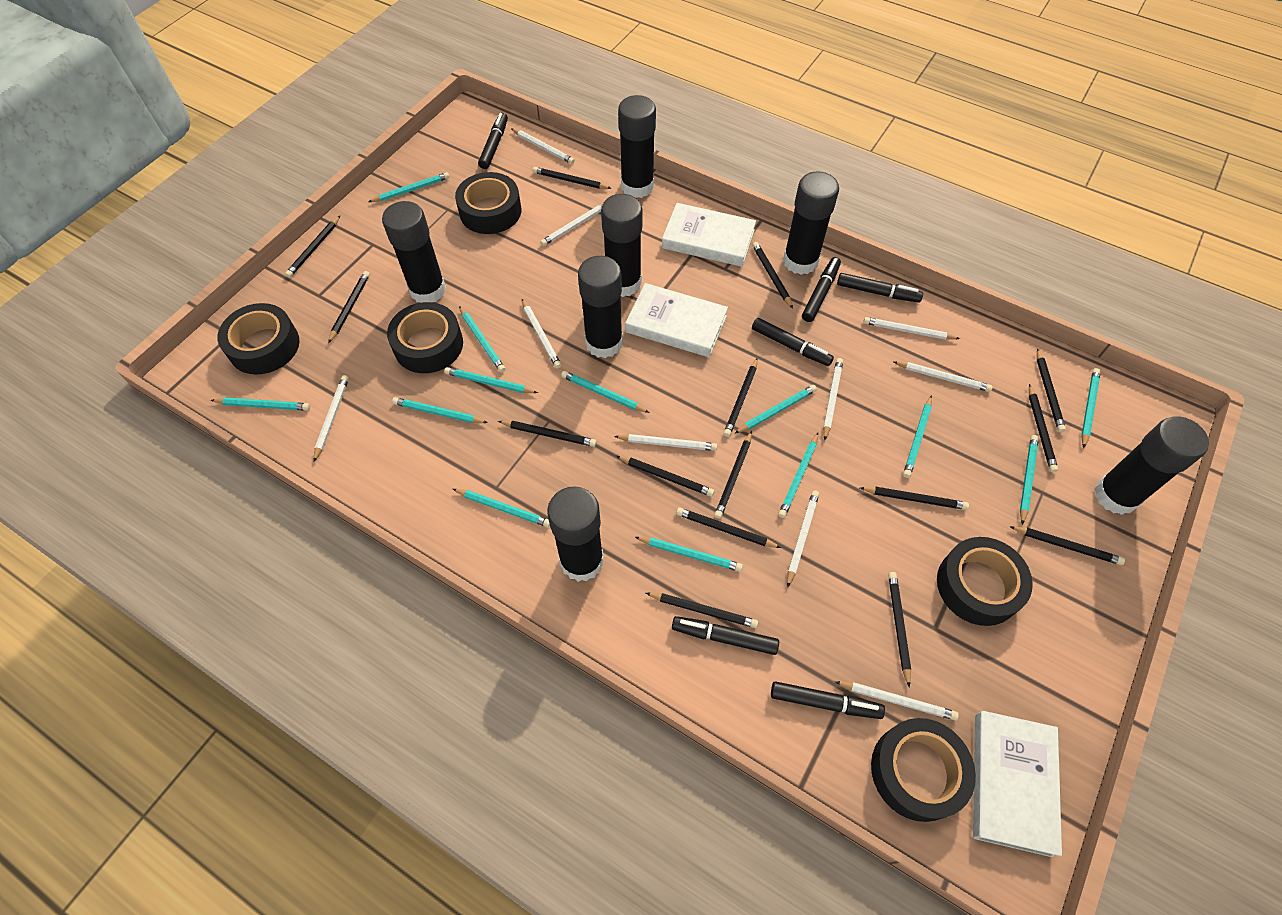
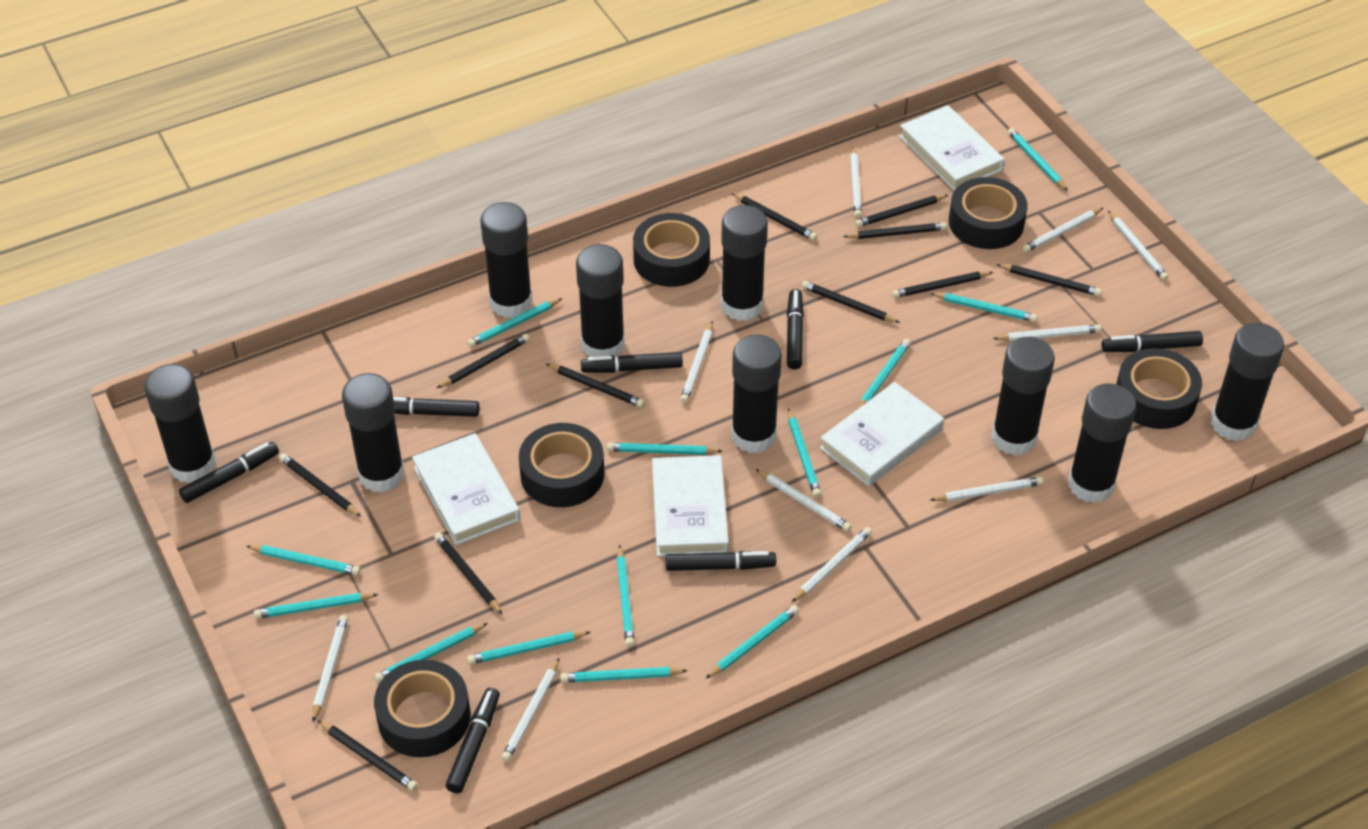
black glue stick: [382,201,446,303] [547,486,604,582] [578,256,623,358] [601,194,642,297] [618,95,656,198] [783,171,839,275] [1094,416,1209,515] = 7 -> [144,364,216,483] [342,373,405,493] [480,202,532,318] [576,244,625,357] [721,205,768,321] [732,335,782,453] [991,337,1055,456] [1068,383,1136,503] [1211,323,1284,441] = 9
black marker: [478,113,508,169] [672,616,779,655] [752,318,834,366] [771,681,885,719] [802,257,841,322] [837,273,923,303] = 6 -> [179,442,279,503] [393,397,479,417] [446,688,500,793] [581,352,683,373] [666,551,776,571] [787,289,804,369] [1102,331,1203,352] = 7
black pencil: [285,216,340,278] [328,271,370,343] [498,421,597,447] [533,167,612,189] [616,456,714,497] [646,593,758,628] [676,507,781,548] [714,431,752,519] [723,358,758,437] [752,242,793,309] [860,486,969,510] [888,572,911,688] [1009,526,1125,565] [1029,384,1058,472] [1037,348,1066,432] = 15 -> [279,453,361,517] [317,720,418,791] [434,532,503,615] [437,334,530,388] [547,364,645,407] [732,193,817,241] [801,281,900,323] [843,222,947,239] [855,195,948,227] [892,271,993,298] [996,264,1102,296] = 11
white book: [625,283,728,357] [662,203,756,267] [973,711,1062,857] = 3 -> [412,433,520,545] [652,455,729,557] [820,382,944,486] [899,105,1004,191] = 4

